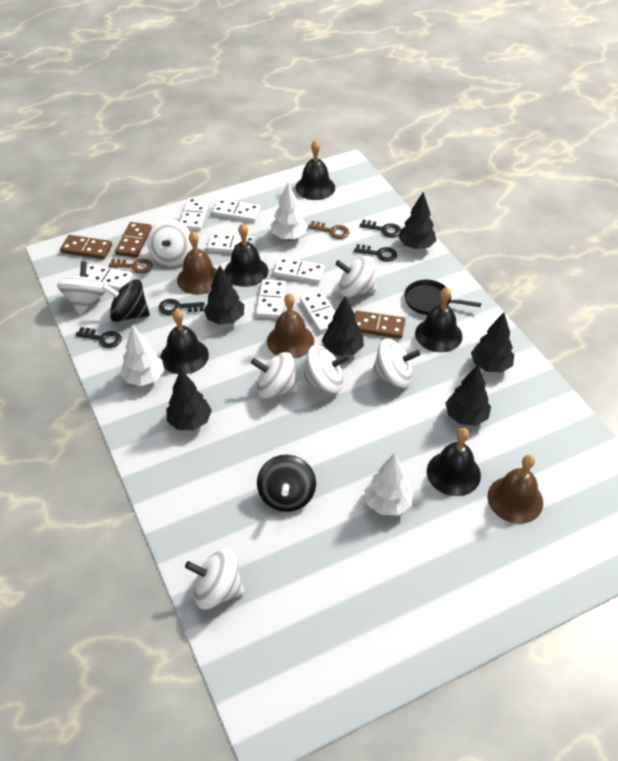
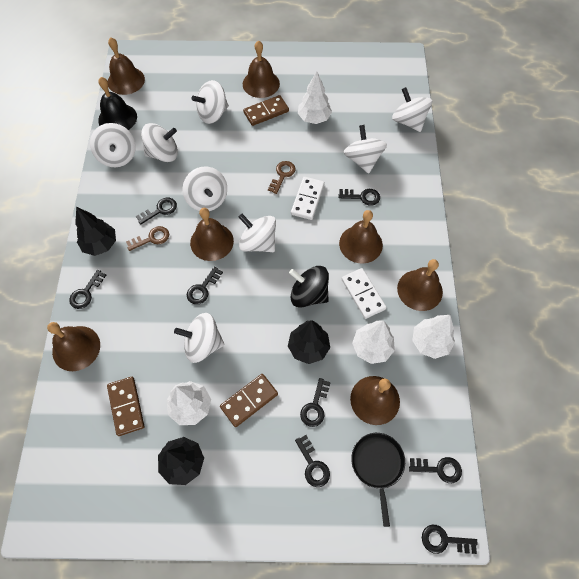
black bell: [160,309,209,374] [224,223,268,287] [295,140,335,200] [415,287,462,353] [427,428,481,496] = 5 -> [98,77,137,130] = 1
black key: [76,327,122,348] [158,299,205,315] [354,244,397,262] [360,220,401,237] = 4 -> [69,270,106,309] [136,198,177,225] [187,266,223,304] [295,435,330,487] [300,378,331,427] [338,189,380,206] [409,457,462,483] [422,525,478,554] = 8
black spinning top: [102,279,150,322] [257,455,316,512] = 2 -> [289,266,329,308] = 1
black tree: [166,370,212,430] [204,265,244,325] [322,296,364,356] [398,192,436,249] [446,364,491,426] [471,312,514,373] = 6 -> [75,207,116,256] [158,437,204,485] [288,320,330,364] = 3
brown bell: [177,231,217,295] [267,293,314,359] [487,454,543,524] = 3 -> [47,322,100,371] [108,37,145,95] [190,208,234,261] [243,40,280,98] [339,210,383,264] [350,376,400,425] [397,259,443,311] = 7
white domino: [86,264,133,291] [180,197,210,231] [207,233,257,254] [212,199,261,222] [256,280,286,319] [273,257,325,284] [300,291,335,333] = 7 -> [291,177,325,220] [342,268,387,319] = 2
white spinning top: [57,261,106,315] [147,219,193,267] [185,548,244,609] [251,352,299,399] [302,345,350,393] [335,256,377,297] [371,339,421,388] = 7 -> [90,123,136,167] [141,123,178,162] [174,313,225,363] [183,167,227,211] [191,80,229,124] [238,214,276,252] [343,125,387,174] [392,87,432,132] = 8
white tree: [120,325,164,386] [270,183,308,240] [364,453,413,515] = 3 -> [167,381,211,425] [298,72,332,124] [352,320,395,364] [412,315,455,359] = 4

